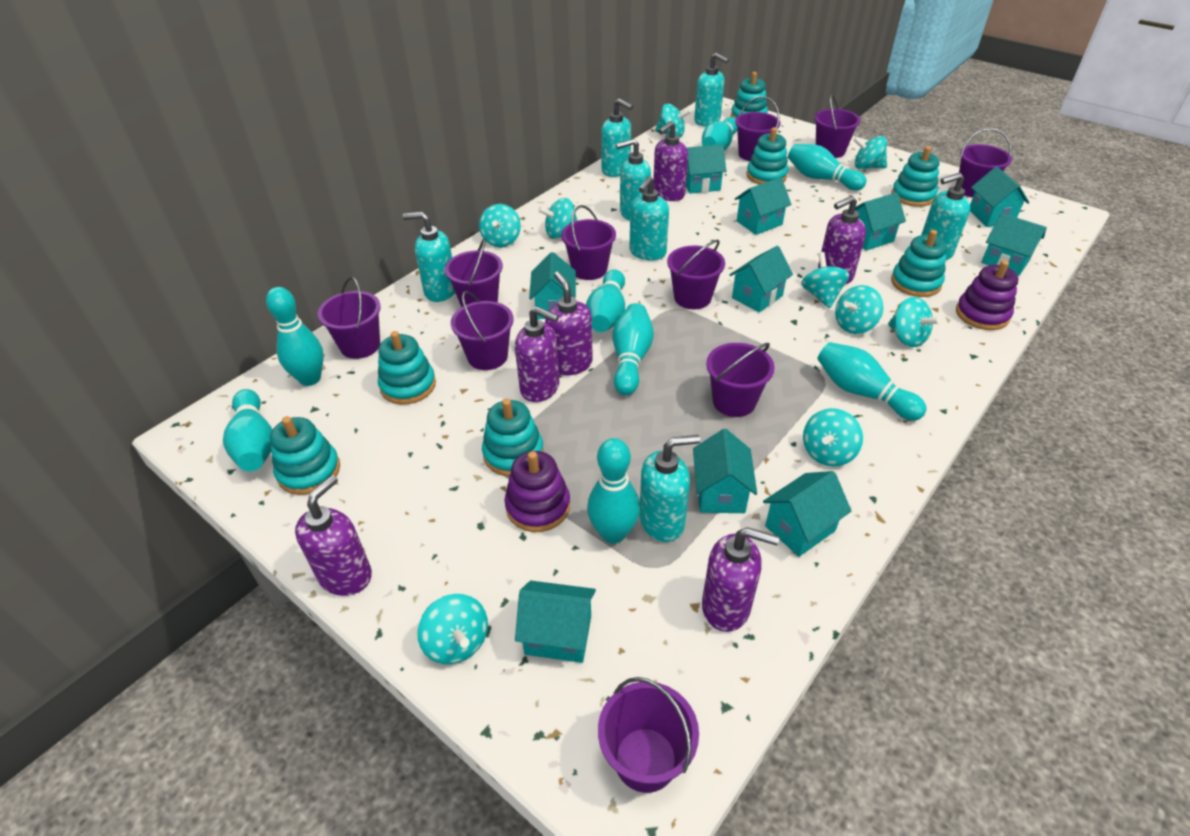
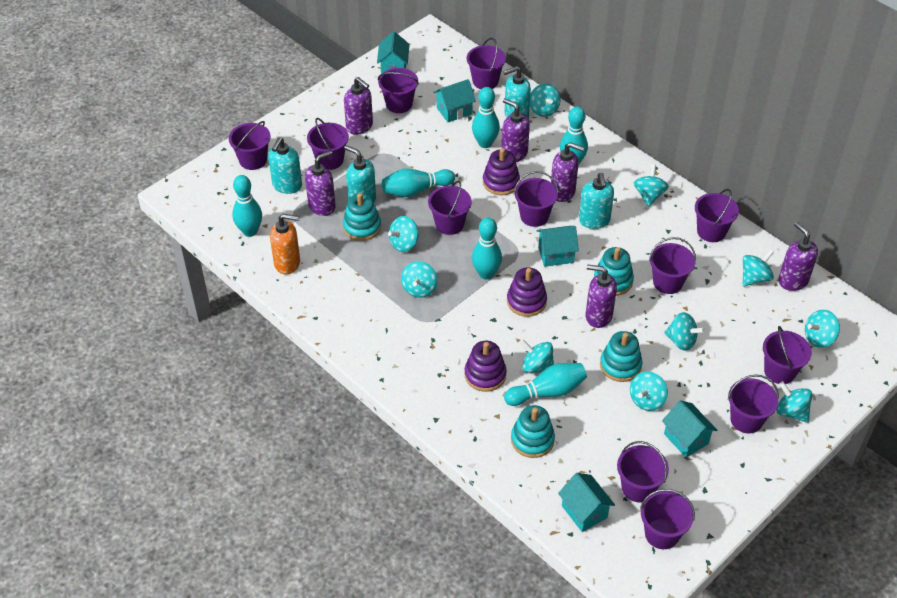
orange soap dispenser: none = 0 -> [270,214,300,274] = 1
purple bucket: [318,277,381,359] [445,238,503,307] [451,291,514,370] [561,205,616,280] [598,677,699,793] [667,240,725,309] [706,343,775,417] [735,96,781,161] [814,94,861,158] [959,128,1012,198] = 10 -> [229,121,271,170] [307,118,349,170] [378,68,419,113] [428,180,472,235] [467,38,506,89] [514,171,559,227] [617,441,669,502] [640,489,695,549] [649,237,696,294] [695,189,739,242] [728,375,779,434] [763,326,812,384] = 12
purple stacking toy: [505,451,570,532] [956,260,1018,330] = 2 -> [464,341,507,392] [483,148,520,195] [507,267,547,317] = 3
turquoise bowling pin: [223,389,272,471] [266,287,324,386] [586,270,625,332] [587,438,640,544] [612,303,654,395] [702,117,737,151] [788,144,867,190] [817,342,927,420] = 8 -> [232,175,262,237] [382,168,455,197] [472,87,500,148] [472,217,502,279] [504,363,587,406] [560,106,588,165] = 6
turquoise house: [515,581,596,663] [529,252,576,319] [686,144,726,194] [693,429,757,513] [730,246,793,313] [735,177,791,235] [763,471,851,557] [855,193,906,251] [970,167,1029,227] [981,213,1047,276] = 10 -> [377,31,410,74] [433,79,476,122] [537,226,579,267] [558,473,615,532] [662,400,717,457] = 5
turquoise soap dispenser: [403,212,455,302] [601,98,633,177] [616,138,651,221] [630,176,669,260] [639,435,700,542] [694,53,729,126] [921,172,970,260] = 7 -> [268,137,302,194] [344,145,376,202] [503,66,531,118] [579,173,614,229] = 4
turquoise spinning top: [417,594,488,664] [479,204,521,247] [538,198,578,238] [655,104,691,137] [801,252,850,308] [803,408,863,467] [835,285,884,334] [853,136,887,169] [888,297,941,347] = 9 -> [388,216,418,252] [401,261,438,298] [520,340,554,373] [530,84,561,117] [630,372,668,411] [634,164,669,207] [664,312,705,351] [743,249,774,287] [776,381,812,423] [805,310,840,348] = 10
turquoise stacking toy: [270,416,340,495] [378,331,436,405] [482,399,544,476] [731,72,768,118] [747,127,788,185] [891,146,940,207] [891,230,947,297] = 7 -> [343,193,381,241] [511,405,555,458] [594,247,634,296] [600,331,642,382] = 4

